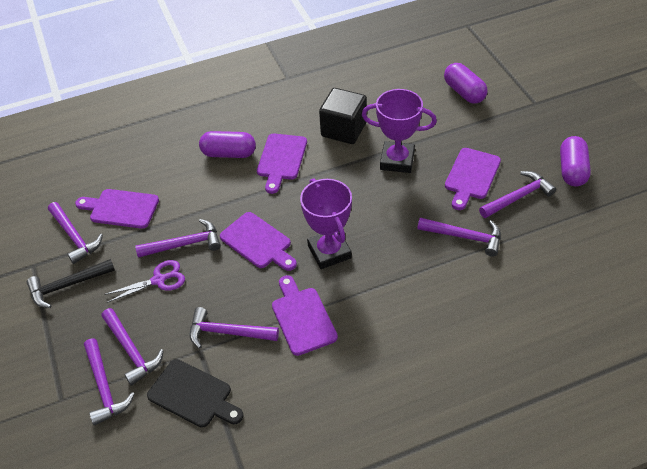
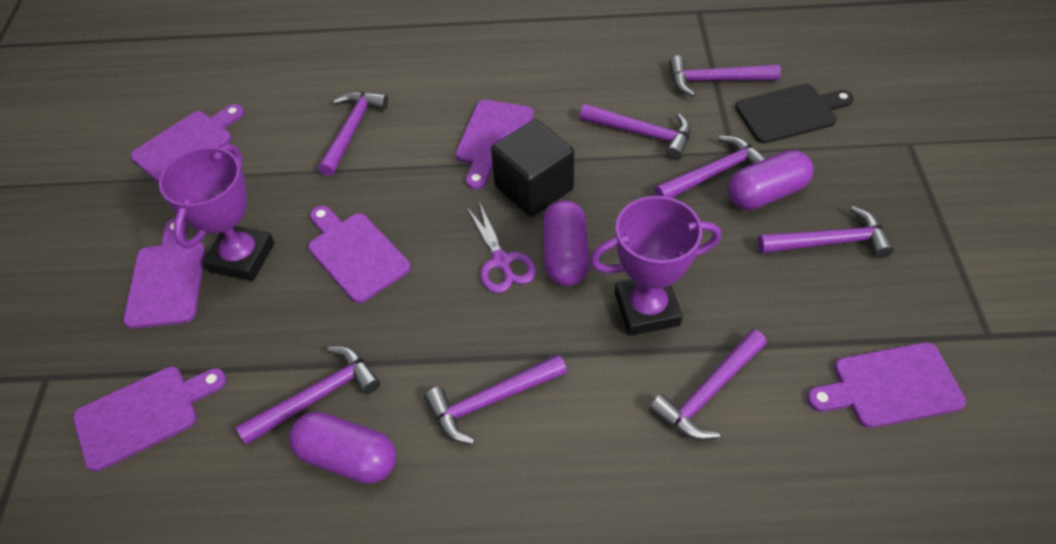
black hammer: [27,259,115,308] = 1 -> none = 0
purple cutting board: [75,189,159,229] [220,212,297,271] [257,133,307,194] [272,275,338,356] [445,148,501,210] = 5 -> [73,367,227,472] [123,219,206,329] [131,104,244,183] [308,206,411,303] [455,100,534,190] [807,342,966,428] = 6
purple hammer: [48,202,103,264] [84,339,134,426] [101,308,164,386] [135,219,221,258] [190,307,279,349] [417,218,501,257] [479,171,556,218] = 7 -> [236,346,380,445] [318,91,388,176] [424,354,567,444] [580,104,691,160] [649,329,767,441] [654,136,767,198] [669,55,781,97] [758,206,894,258] = 8

